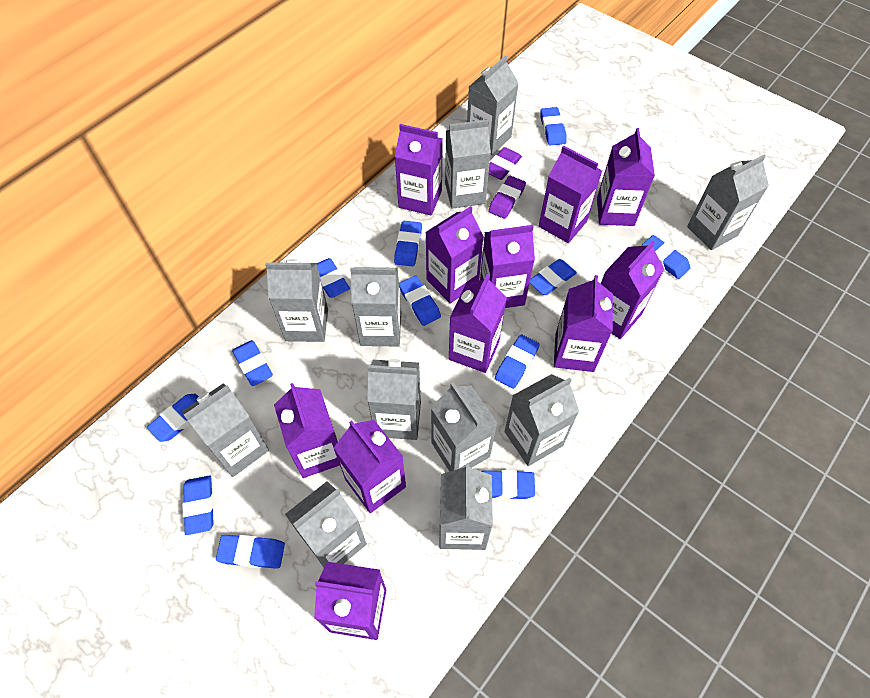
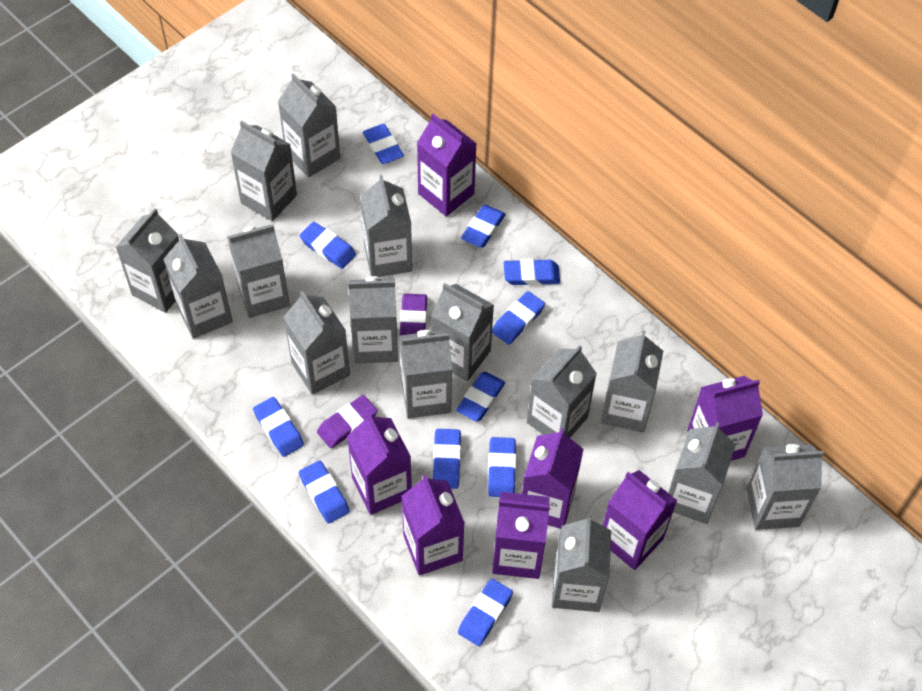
blue eraser: [147,394,199,442] [182,476,214,535] [216,535,285,569] [232,340,273,386] [317,258,350,298] [394,221,422,267] [399,276,441,326] [481,470,535,500] [495,334,540,389] [530,259,577,295] [540,107,567,145] [641,235,690,279] = 12 -> [253,397,304,457] [299,460,350,524] [300,222,356,269] [363,124,404,164] [433,429,461,489] [456,372,505,422] [458,579,513,646] [461,205,506,248] [488,437,516,497] [492,291,545,345] [503,259,560,286] = 11
grey carton: [182,383,269,477] [265,259,328,342] [285,482,367,567] [350,267,401,347] [367,359,421,440] [431,383,497,472] [439,464,493,550] [445,120,491,209] [467,56,518,155] [505,374,579,466] [687,154,769,250] = 11 -> [116,208,179,313] [163,234,233,338] [227,224,290,318] [230,121,297,221] [278,73,340,178] [284,291,350,395] [348,276,398,364] [360,175,412,277] [400,330,452,418] [431,283,494,381] [527,345,597,438] [552,515,611,612] [601,331,663,433] [668,422,736,524] [747,444,824,530] = 15
purple carton: [274,383,340,478] [314,562,386,640] [334,420,406,513] [395,124,443,216] [425,206,484,304] [449,274,507,373] [480,225,535,308] [539,146,602,243] [554,275,613,372] [597,128,655,226] [601,241,665,339] = 11 -> [347,413,412,515] [401,474,465,576] [417,113,477,216] [492,492,550,579] [522,428,583,529] [603,470,677,570] [687,376,763,461] = 7

